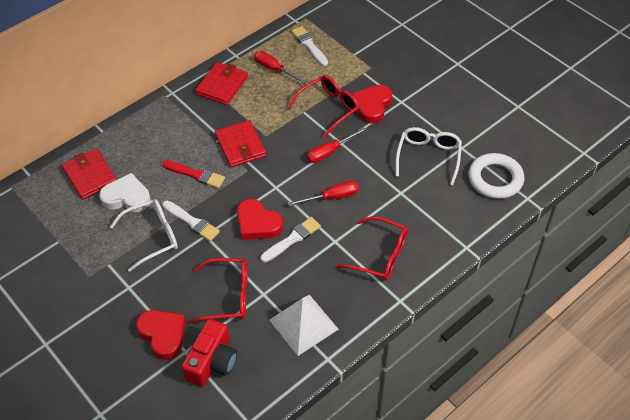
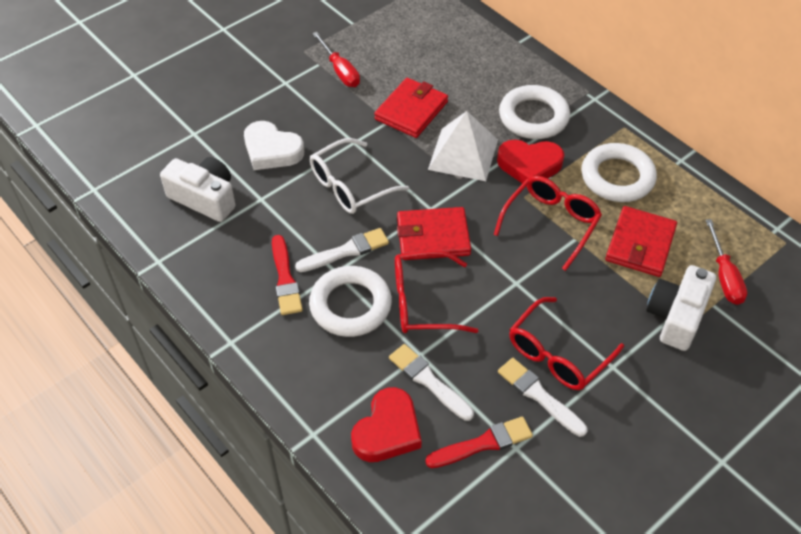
red brush: [162,160,225,188] = 1 -> [272,235,303,315] [425,416,533,468] = 2
red camera: [181,319,237,387] = 1 -> none = 0
red heart: [136,310,185,360] [237,199,283,240] [352,85,392,124] = 3 -> [351,387,422,462] [497,140,564,187] = 2
red screwdriver: [254,51,307,84] [288,181,359,206] [307,127,366,163] = 3 -> [312,32,360,87] [706,219,747,305] = 2
white camera: none = 0 -> [160,157,235,222] [646,265,716,351] = 2
white glasses: [110,199,178,272] [395,127,462,185] = 2 -> [310,138,409,214] = 1
white ring: [468,153,524,199] = 1 -> [309,266,392,337] [499,85,570,139] [582,143,657,202] = 3

